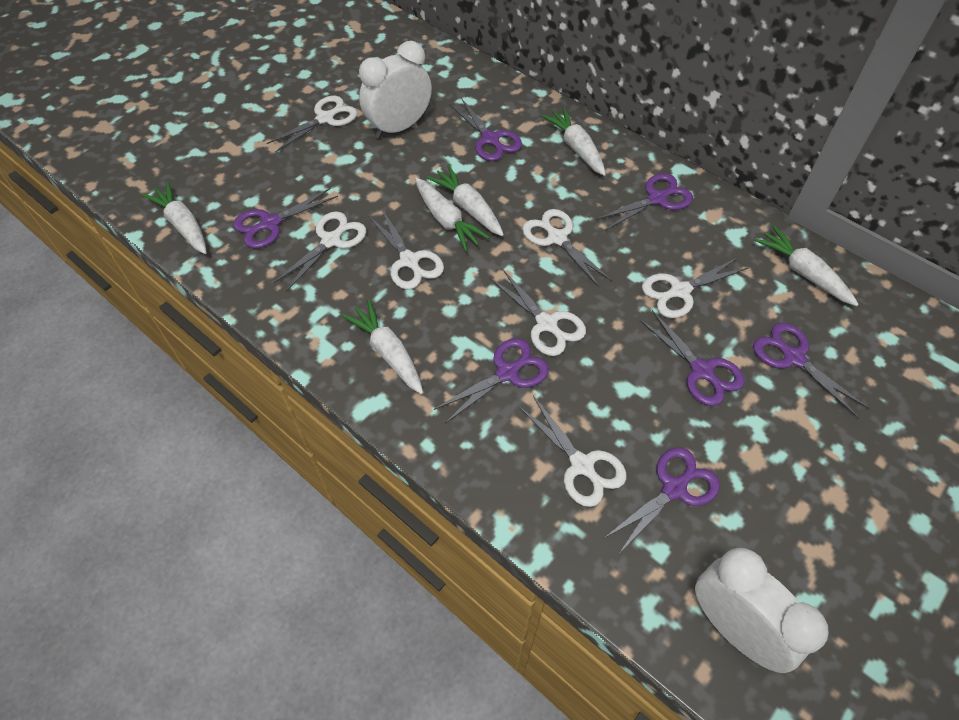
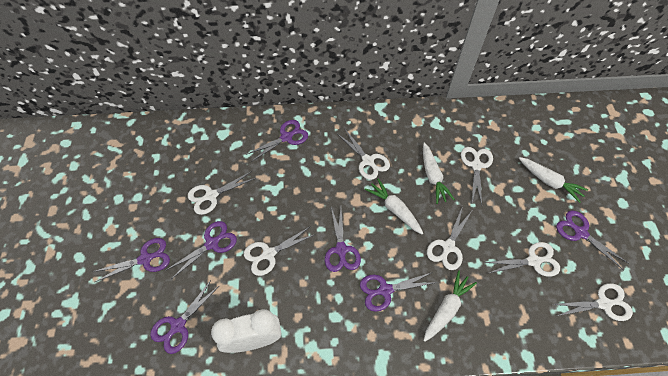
white carrot: [142,182,207,254] [342,300,423,394] [415,178,490,251] [427,165,504,236] [542,107,606,176] [755,226,859,306] = 6 -> [365,178,423,235] [423,143,455,204] [423,271,477,342] [519,157,588,203] = 4
white clock: [359,41,432,139] [695,548,829,673] = 2 -> [211,309,281,353] = 1

